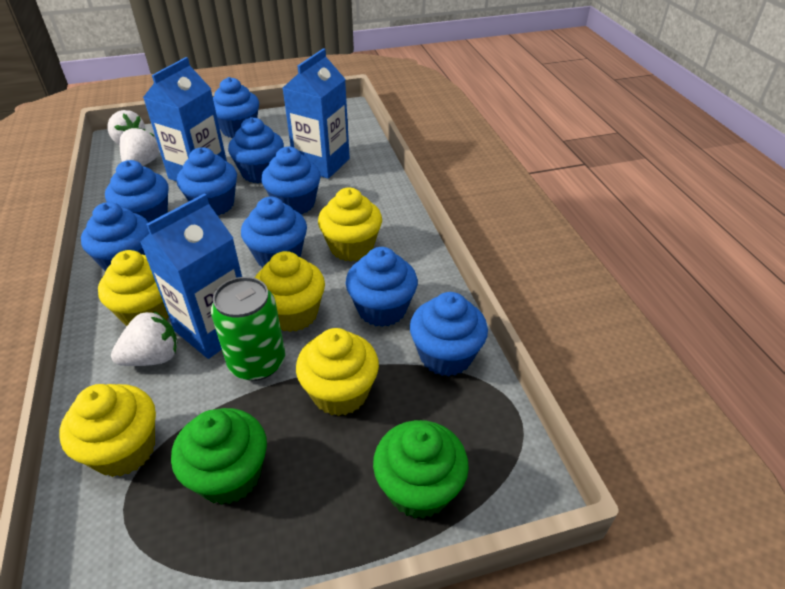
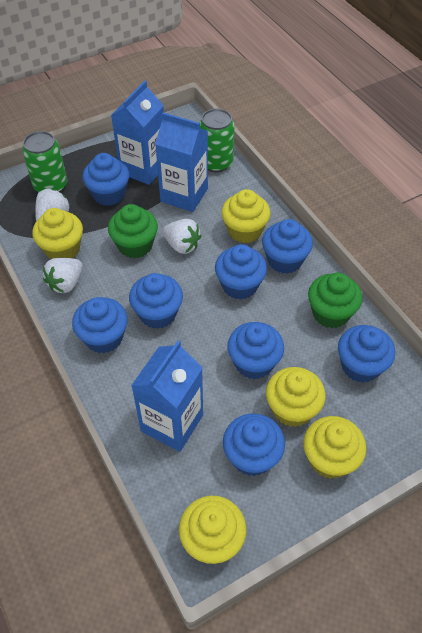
blue cupcake: [81,202,149,271] [105,160,169,223] [177,147,237,216] [213,77,259,138] [228,117,284,183] [241,197,307,268] [261,147,321,214] [346,247,418,327] [410,292,488,376] = 9 -> [72,297,128,353] [82,153,129,206] [129,273,183,329] [215,244,267,300] [223,413,285,476] [227,322,284,379] [262,219,313,274] [338,325,395,383] = 8
green can: [211,277,285,381] = 1 -> [22,131,67,192] [200,109,235,172] = 2

